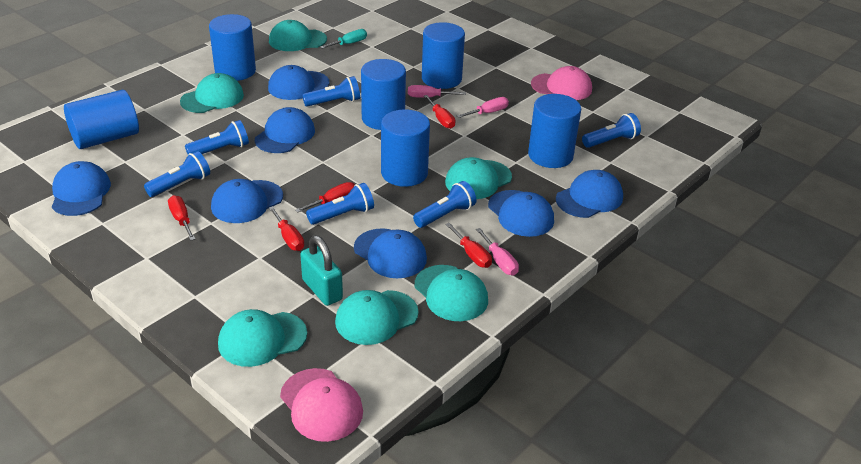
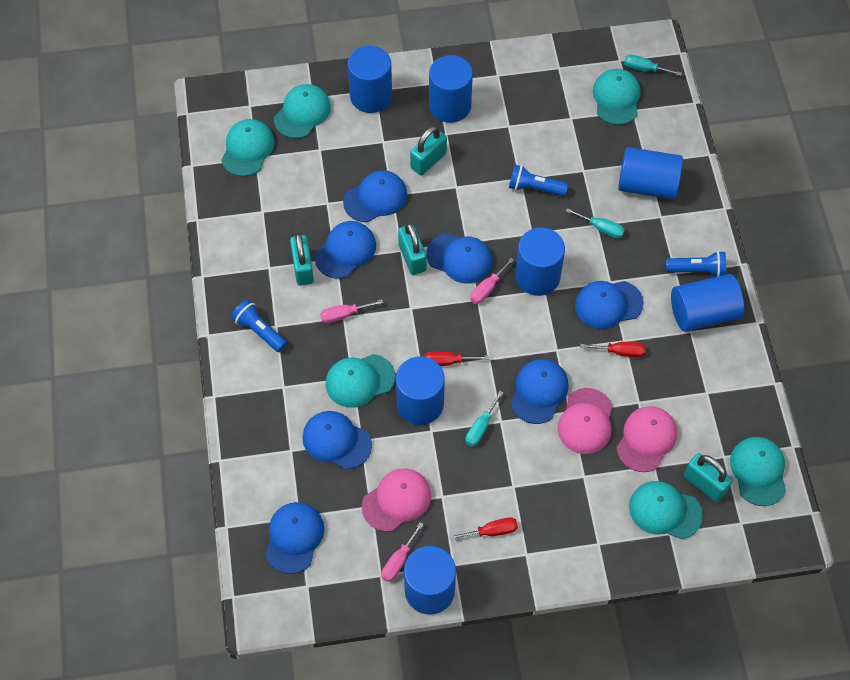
blue cylinder: [64,90,139,149] [209,14,256,81] [361,59,406,130] [381,109,430,187] [422,22,465,89] [528,94,581,168] = 6 -> [348,46,392,113] [396,356,445,425] [404,546,456,615] [429,55,473,123] [515,227,565,296] [618,147,683,199] [671,274,744,332] = 7
blue flashlight: [144,151,210,197] [185,120,249,154] [302,76,360,107] [306,183,374,225] [413,181,476,228] [582,113,641,148] = 6 -> [231,299,287,352] [509,165,568,196] [666,251,726,277] = 3
pink cap: [280,368,363,442] [531,66,592,100] = 2 -> [362,469,431,532] [558,388,613,454] [617,406,677,472] = 3
red screwdriver: [168,195,195,240] [269,206,304,251] [295,182,355,213] [424,95,455,129] [445,223,492,268] = 5 -> [424,351,489,366] [450,518,518,540] [580,342,646,357] = 3
turquoise padlock: [300,235,343,306] = 1 -> [290,233,314,286] [398,223,427,275] [410,126,447,175] [684,453,732,502] = 4
turquoise screwdriver: [320,29,367,49] = 1 -> [466,391,503,447] [566,208,625,238] [624,55,682,76] = 3

